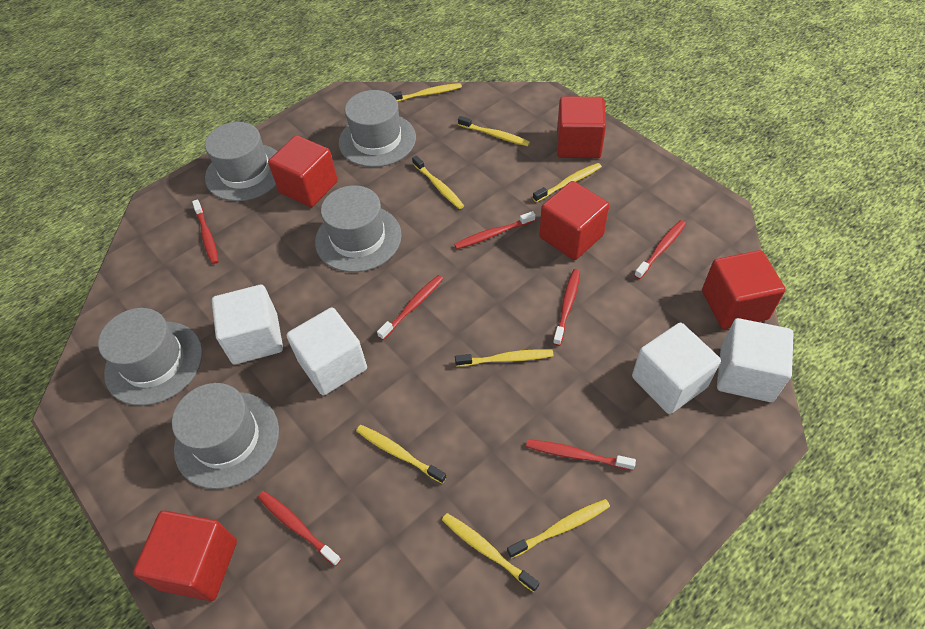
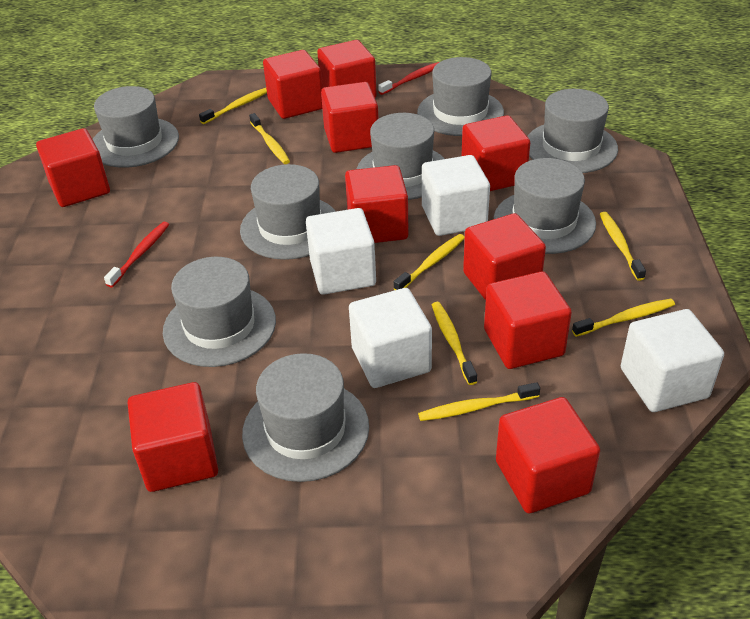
grey hat: [98,308,203,406] [172,383,279,489] [205,122,278,201] [315,185,402,272] [339,90,416,167] = 5 -> [93,86,179,168] [163,257,276,367] [240,164,336,260] [242,353,369,482] [357,113,445,200] [417,57,504,136] [494,158,596,254] [527,89,618,173] = 8
red cube: [133,510,237,601] [268,135,338,207] [539,181,609,260] [557,96,606,158] [702,250,786,329] = 5 -> [36,128,110,207] [128,382,218,492] [263,50,322,119] [317,40,377,98] [321,82,379,153] [345,165,409,243] [461,115,530,191] [463,213,546,300] [484,271,572,369] [496,397,600,513] = 10
red toothbrush: [192,199,219,264] [258,491,341,566] [377,275,443,340] [454,211,535,249] [526,439,636,470] [553,269,580,346] [634,220,686,279] = 7 -> [104,222,169,288] [378,62,439,95] = 2
yellow toothbrush: [356,425,446,484] [390,83,462,102] [412,155,464,209] [442,513,539,592] [455,349,554,367] [458,116,530,146] [507,499,610,559] [533,163,602,202] = 8 -> [199,88,267,124] [249,113,290,164] [394,234,465,290] [418,382,540,421] [432,302,477,385] [572,299,675,337] [600,212,646,281] = 7

